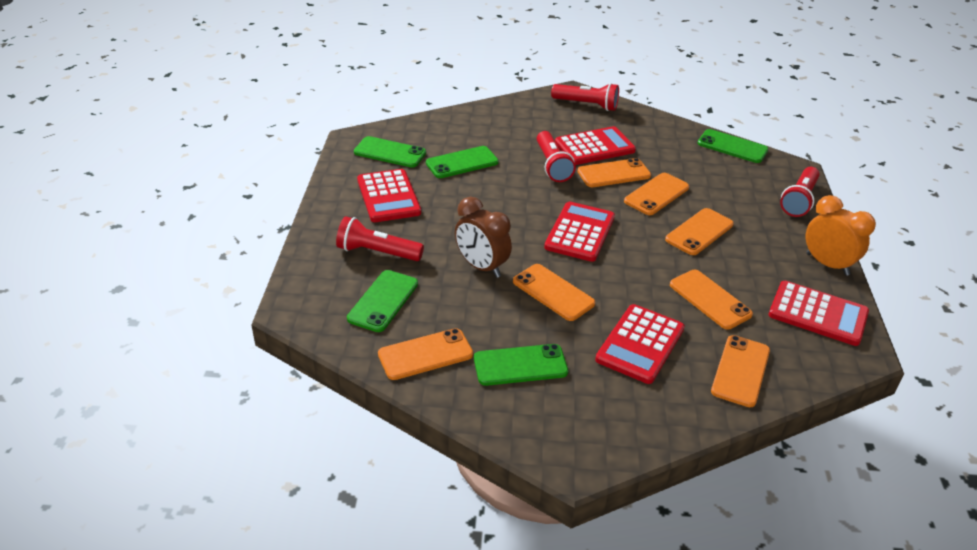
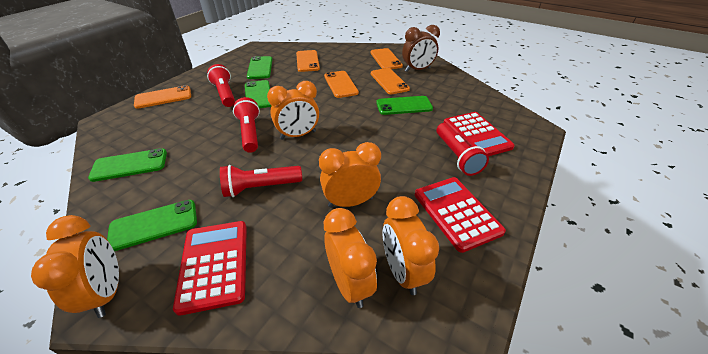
orange clock: [806,195,876,276] = 1 -> [31,215,119,318] [267,81,319,140] [319,142,381,208] [324,208,377,308] [383,196,439,295] = 5
orange phone: [378,328,473,380] [513,264,595,321] [577,158,651,187] [624,173,689,215] [665,208,734,255] [670,270,753,330] [711,335,770,407] = 7 -> [134,85,191,109] [296,50,320,72] [324,71,359,98] [370,48,403,69] [371,68,410,94] = 5
red calculator: [357,169,421,222] [544,202,615,262] [555,126,636,165] [595,304,685,384] [769,281,869,346] = 5 -> [173,221,247,316] [415,177,506,253] [443,112,515,156] = 3

